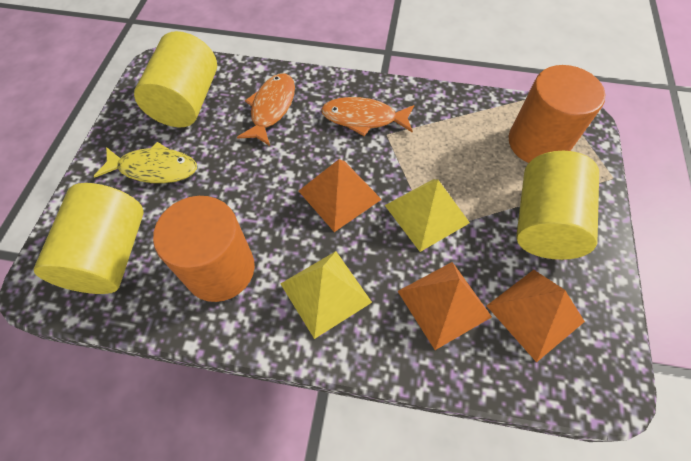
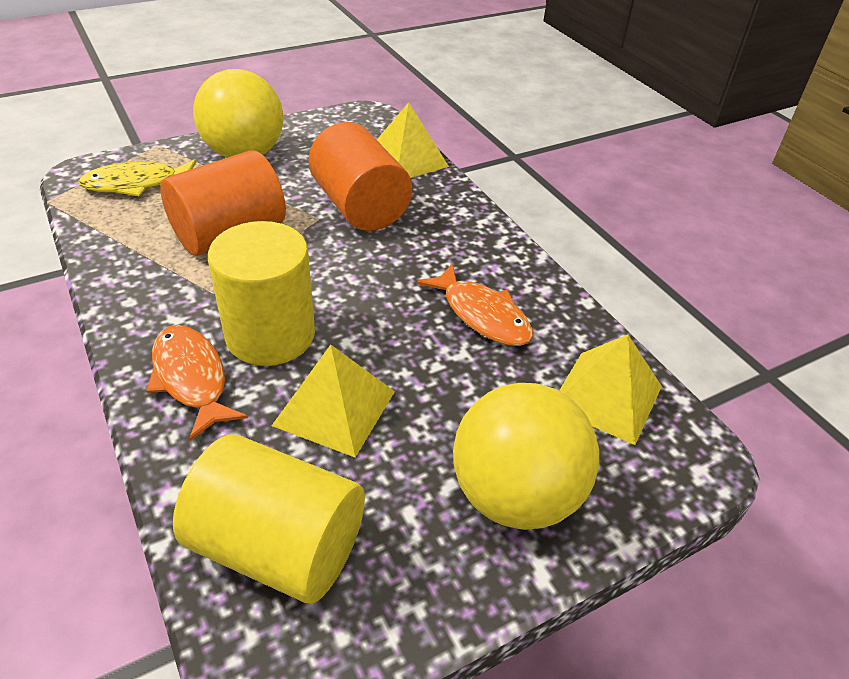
orange pyramid: [299,159,382,232] [398,262,492,350] [486,270,585,362] = 3 -> none = 0
yellow ball: none = 0 -> [193,69,283,158] [453,383,599,530] = 2
yellow cylinder: [34,183,144,294] [134,31,217,127] [516,151,599,260] = 3 -> [173,434,365,603] [208,221,315,366] = 2
yellow pyramid: [280,251,372,339] [385,179,470,252] = 2 -> [272,345,395,457] [377,102,449,178] [559,335,662,445] = 3

